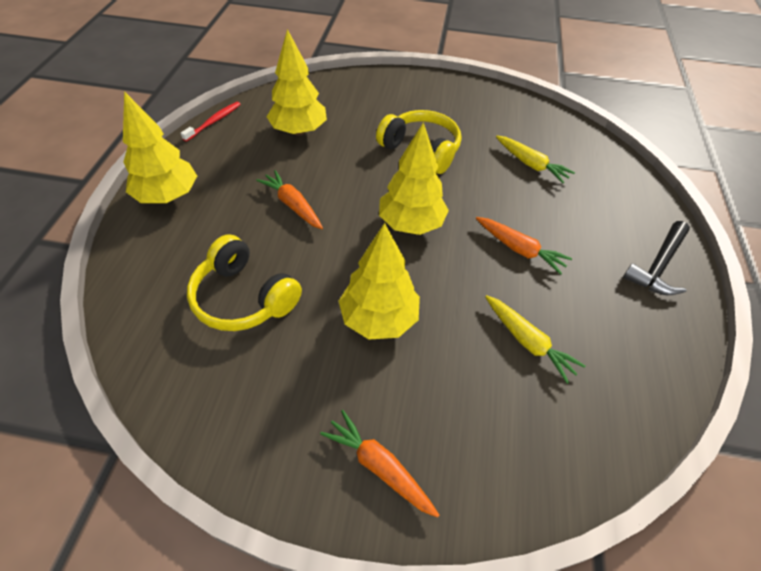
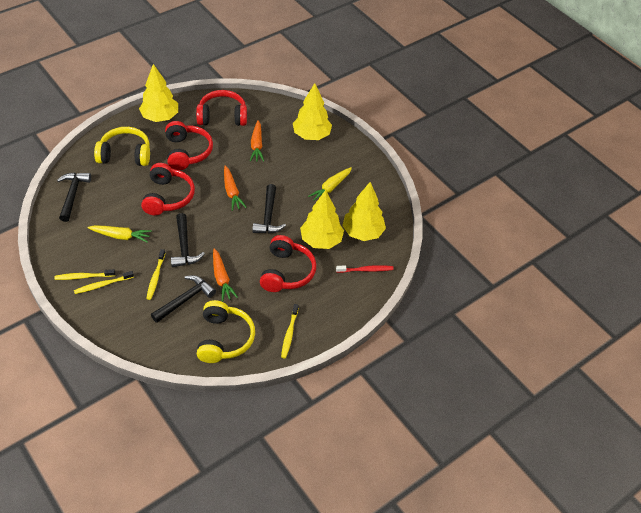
black hammer: [623,221,690,295] = 1 -> [57,173,91,222] [151,275,216,323] [171,213,205,267] [252,184,286,234] = 4
red headphones: none = 0 -> [141,163,195,215] [165,121,213,171] [196,90,247,126] [260,235,316,292] = 4
yellow toothbrush: none = 0 -> [54,269,115,280] [74,271,134,294] [146,249,165,300] [281,304,298,359] = 4

